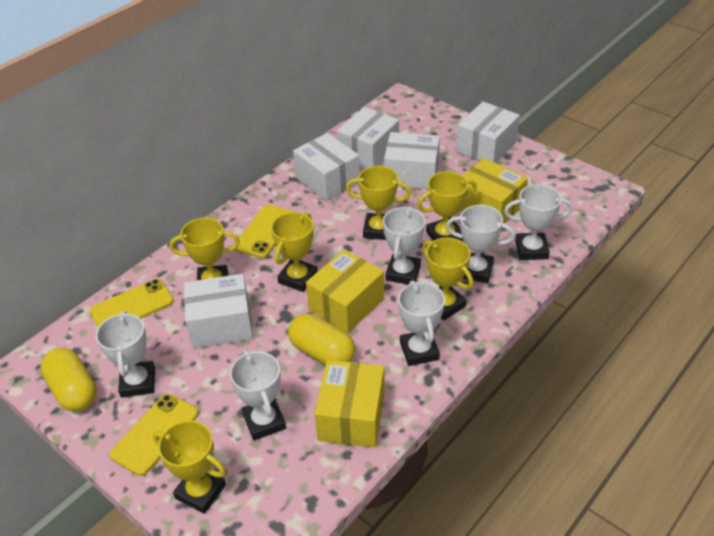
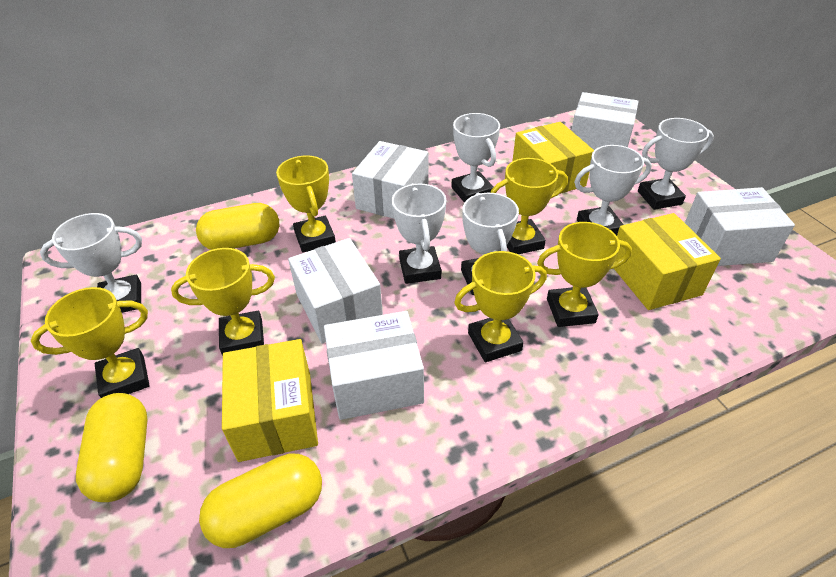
yellow capsule: [40,348,97,411] [288,314,355,365] = 2 -> [76,393,148,502] [196,203,279,250] [199,454,322,548] = 3
yellow phone: [89,279,174,327] [110,394,198,476] [234,205,294,258] = 3 -> none = 0

